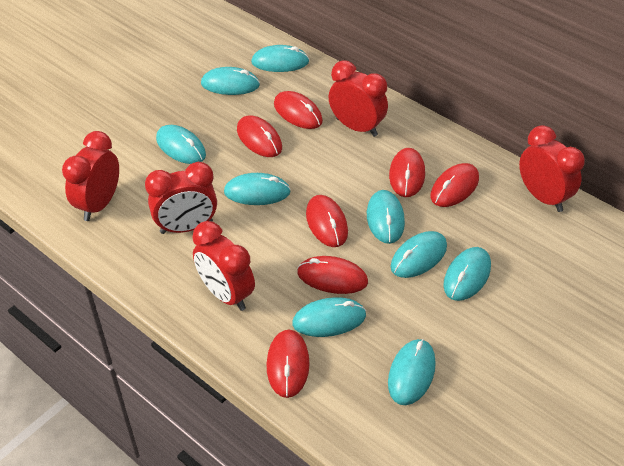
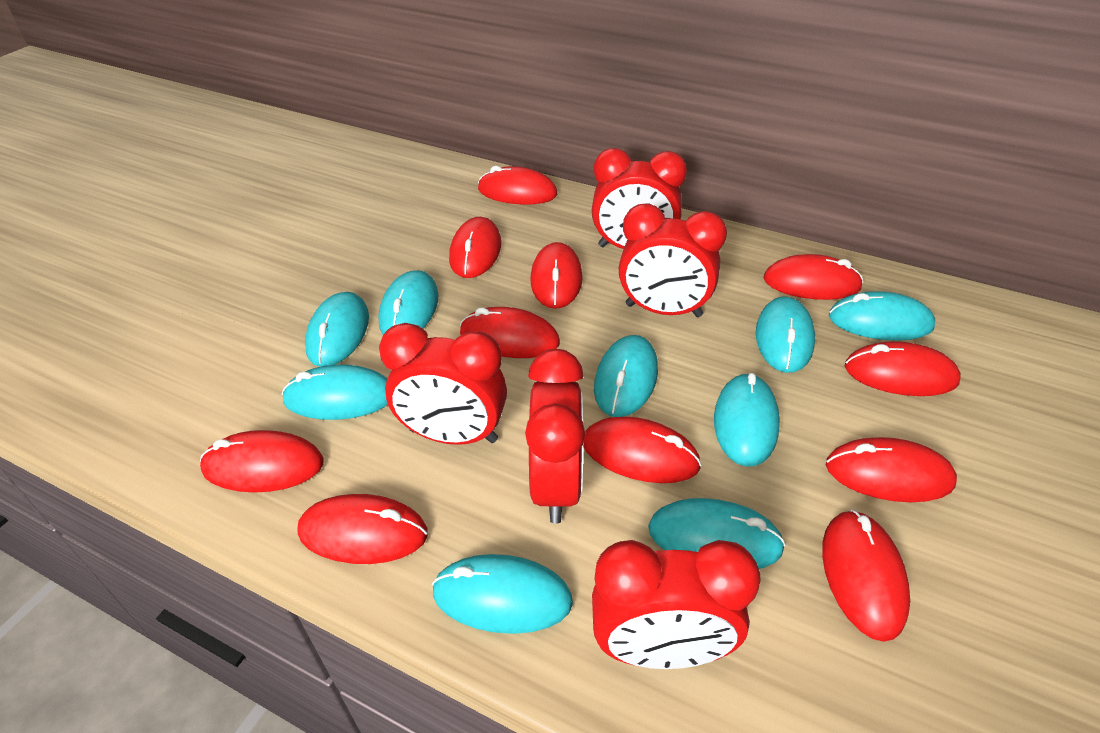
red mouse: [237,116,282,157] [266,330,310,398] [274,91,323,129] [297,256,368,294] [306,195,348,247] [389,148,425,197] [430,163,479,207] = 7 -> [200,430,324,493] [297,494,428,564] [449,217,501,278] [460,307,560,358] [478,166,557,205] [531,242,583,309] [583,417,702,483] [763,254,863,300] [822,509,910,642] [826,437,957,502] [845,341,961,396] = 11

